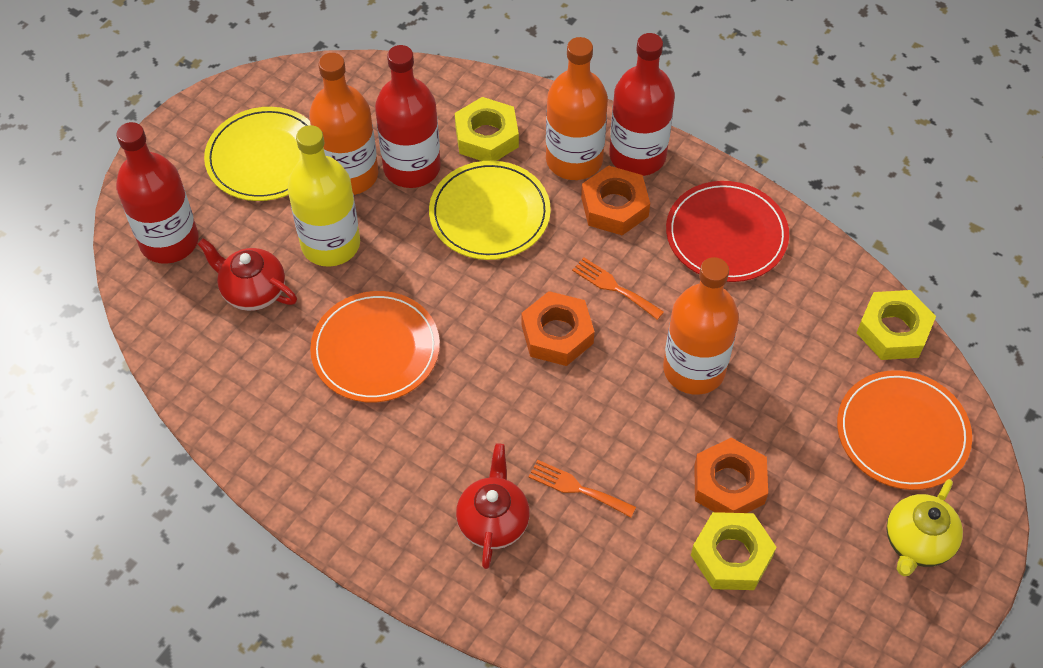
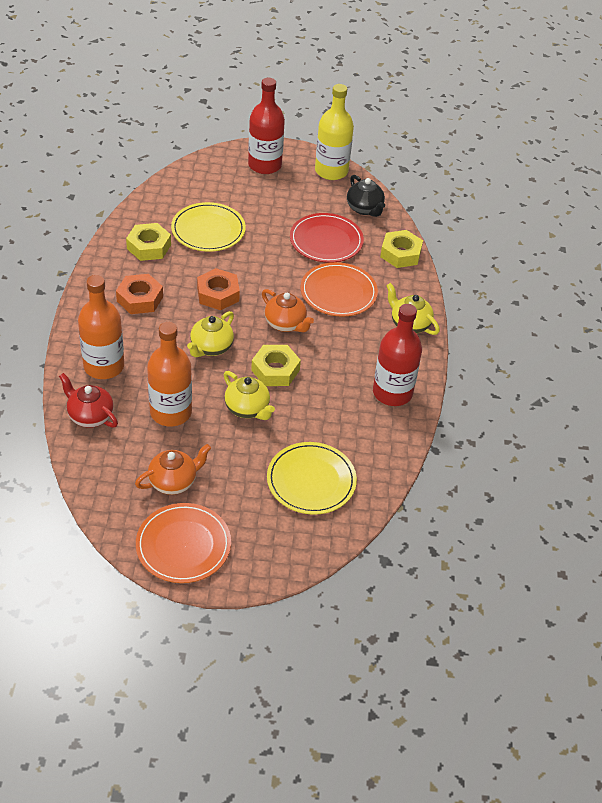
black teapot: none = 0 -> [347,175,385,217] = 1
orange bottle: [309,53,378,195] [546,37,608,180] [663,257,739,395] = 3 -> [78,275,124,379] [147,322,192,426] = 2
orange fork: [529,460,636,517] [572,257,664,320] = 2 -> none = 0
orange nut: [522,291,595,366] [581,166,650,235] [694,438,768,513] = 3 -> [116,274,163,314] [197,268,240,310] = 2
orange teapot: none = 0 -> [135,444,211,495] [262,289,314,332] = 2
red bottle: [116,122,199,264] [375,45,441,188] [609,33,675,176] = 3 -> [248,78,285,174] [373,304,422,406] = 2
red teapot: [198,238,297,311] [456,443,530,569] = 2 -> [59,373,118,428] = 1
yellow teapot: [886,479,963,576] = 1 -> [187,311,234,357] [224,371,275,420] [386,283,440,335] = 3

